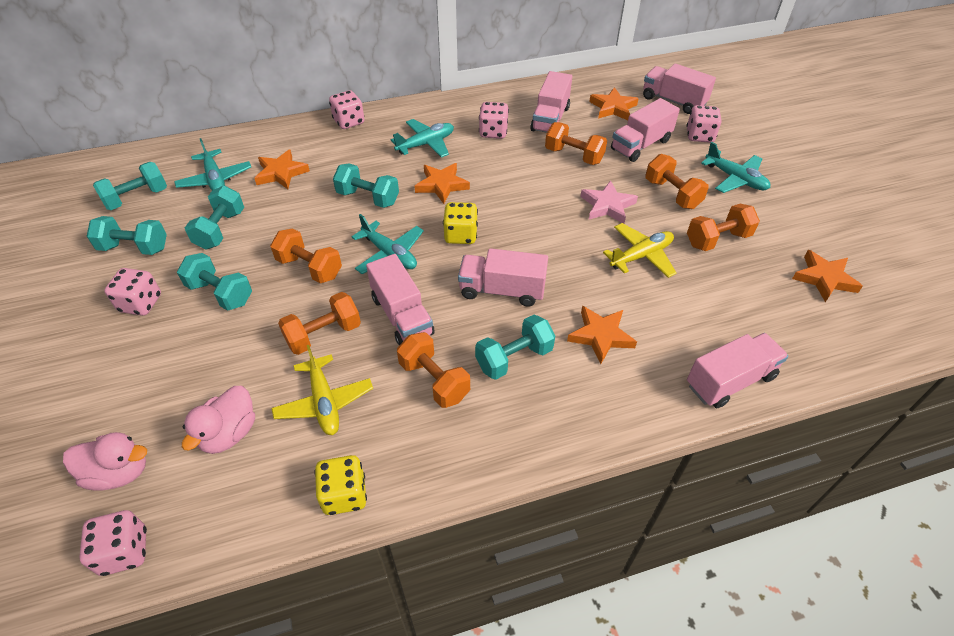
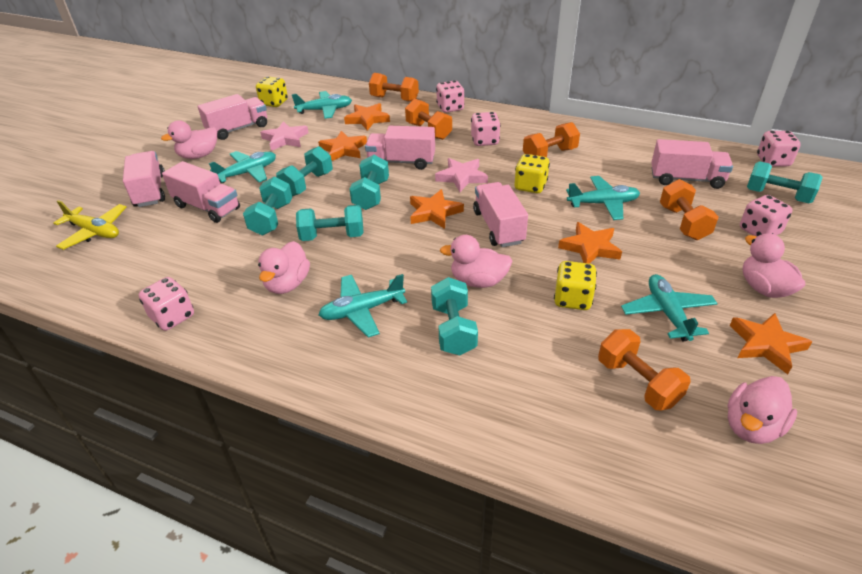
orange dumbbell: [270,228,342,283] [278,292,361,355] [397,332,470,408] [545,122,607,165] [645,154,709,209] [687,204,760,251] = 6 -> [369,73,419,102] [405,99,452,140] [523,122,580,157] [598,329,691,410] [660,179,719,240] = 5
pink duck: [63,432,147,491] [182,386,255,454] = 2 -> [161,120,217,159] [258,241,310,294] [440,235,513,288] [728,376,797,444] [743,233,805,298] = 5
pink star: [580,180,638,224] = 1 -> [260,121,308,151] [435,158,488,192] = 2
turquoise plane: [174,138,251,190] [352,214,424,274] [391,119,454,158] [701,142,770,193] = 4 -> [209,151,276,183] [292,91,352,119] [318,274,407,338] [566,176,640,220] [621,274,718,341] = 5
yellow dice: [314,455,367,515] [443,202,478,244] = 2 -> [256,77,288,107] [515,154,550,193] [554,261,597,310] = 3
yellow plane: [271,345,373,435] [603,223,677,278] = 2 -> [53,200,127,250] = 1

